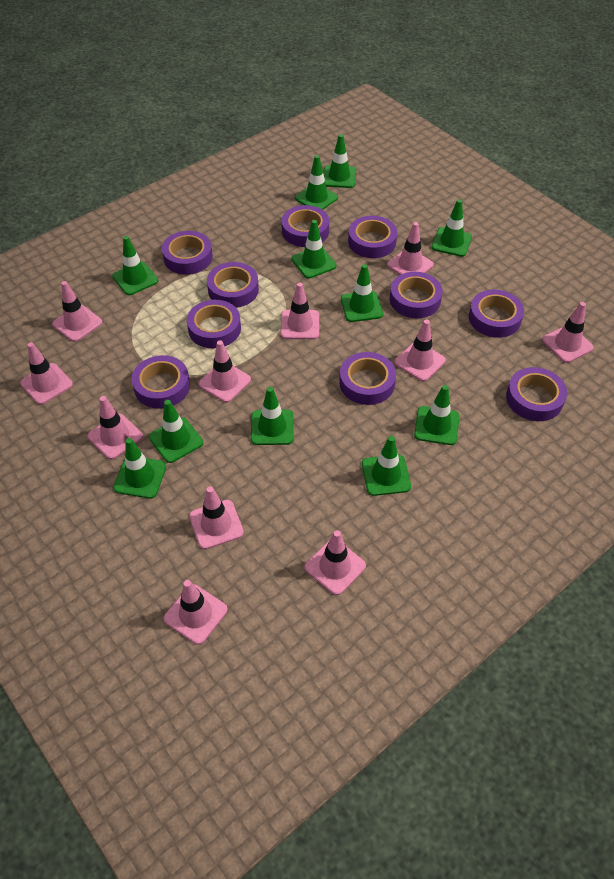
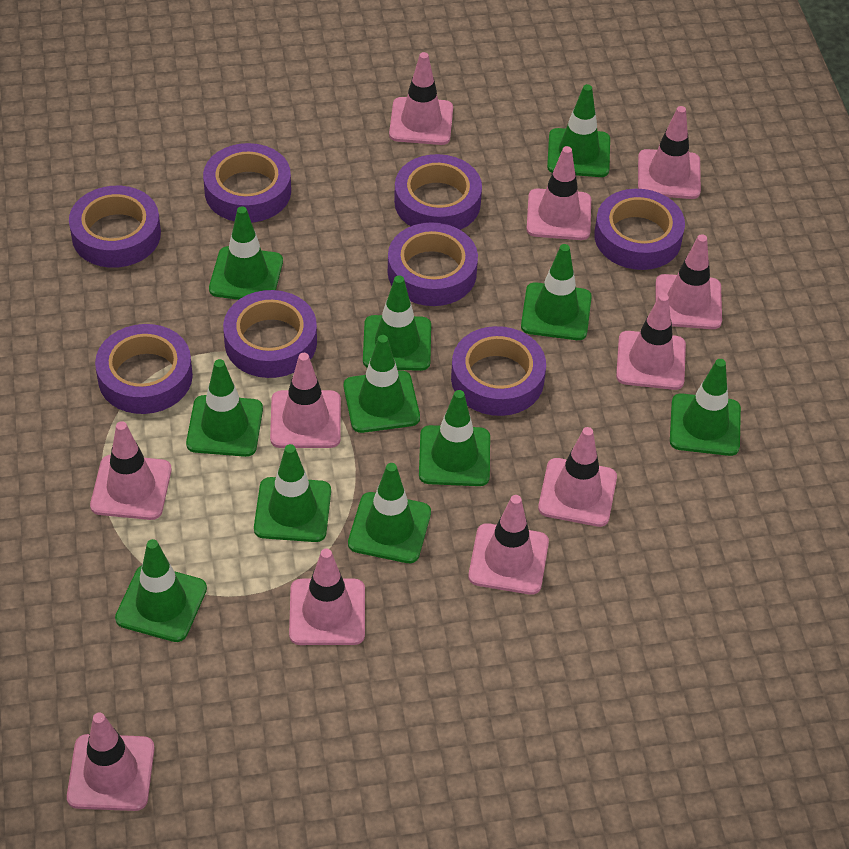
purple tape: [132,355,190,409] [162,231,213,274] [187,300,241,348] [207,262,259,308] [281,205,329,247] [339,352,396,405] [348,216,397,258] [390,272,443,318] [469,289,524,338] [506,367,567,421] = 10 -> [69,186,161,268] [95,324,193,414] [203,143,291,223] [223,290,317,378] [388,222,478,306] [394,154,482,230] [451,326,546,416] [594,189,685,270] = 8

